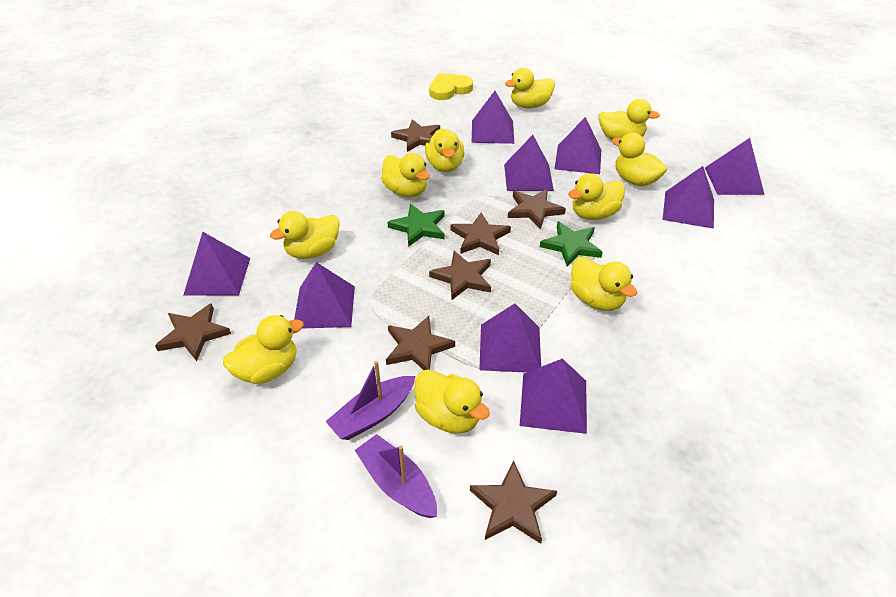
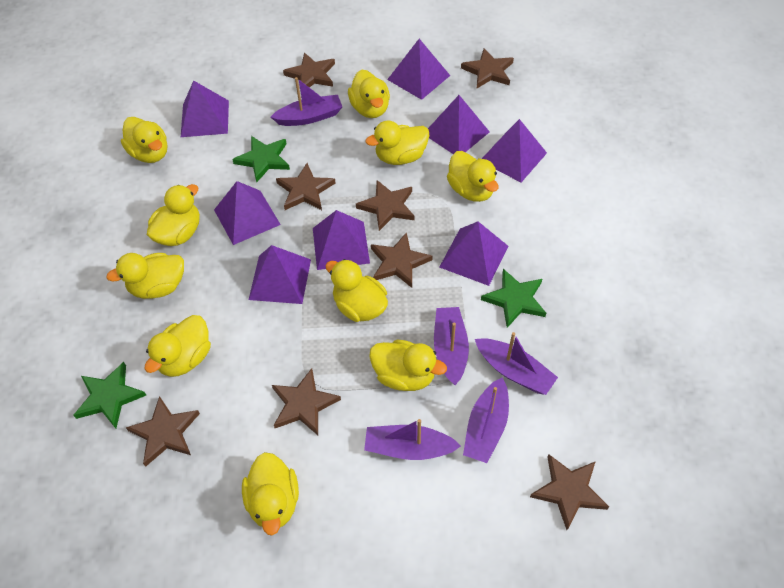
brown star: [155,303,231,361] [386,316,455,370] [391,119,440,152] [429,251,491,300] [451,213,511,255] [470,460,557,544] [508,189,566,229] = 7 -> [126,396,200,467] [272,368,341,435] [276,163,336,210] [283,53,335,88] [356,180,415,231] [371,232,433,288] [461,48,514,88] [530,455,609,530] = 8
green star: [387,204,444,247] [540,221,603,267] = 2 -> [73,362,146,428] [232,136,290,182] [481,269,546,328] = 3
purple boat: [325,361,416,440] [355,434,437,518] = 2 -> [271,77,342,126] [364,419,461,460] [434,307,469,385] [463,377,509,463] [475,332,558,395] = 5
purple pyramid: [183,232,250,296] [294,262,355,328] [472,91,514,144] [479,303,541,373] [504,135,554,191] [520,359,587,434] [555,117,601,174] [663,166,714,229] [705,138,765,195] = 9 -> [181,80,229,137] [214,181,281,245] [249,245,311,304] [313,210,370,270] [387,39,450,100] [428,95,490,154] [439,222,508,286] [482,119,547,183] = 8
yellow heart: [429,73,473,100] = 1 -> none = 0

